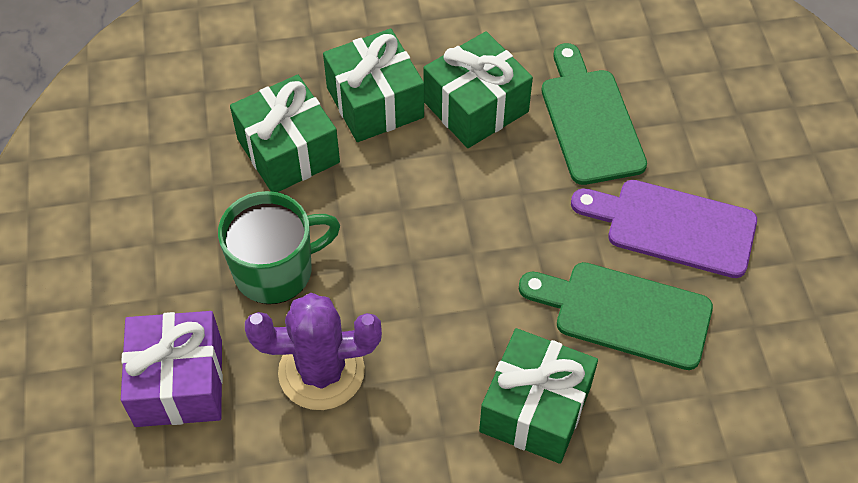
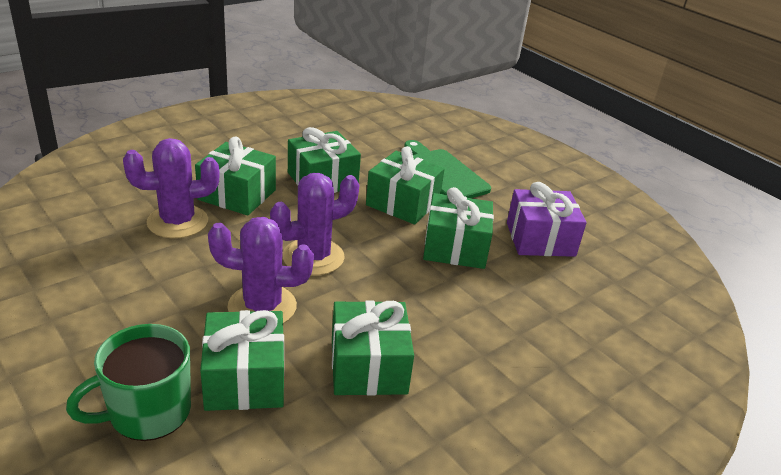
green cutting board: [519,262,713,370] [542,43,647,185] = 2 -> [404,140,491,198] = 1
green gift: [230,75,340,192] [323,29,424,142] [423,31,533,148] [479,328,598,464] = 4 -> [195,136,276,216] [200,310,284,411] [288,127,361,193] [332,301,414,396] [366,146,445,224] [423,187,494,269] = 6
purple cactus: [245,293,382,410] = 1 -> [123,138,220,238] [208,217,314,324] [270,173,360,276] = 3
purple cutting board: [571,180,757,278] = 1 -> none = 0

